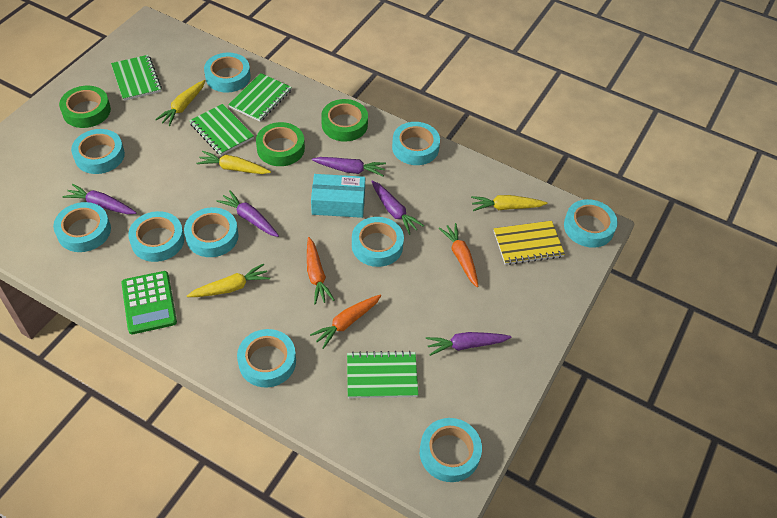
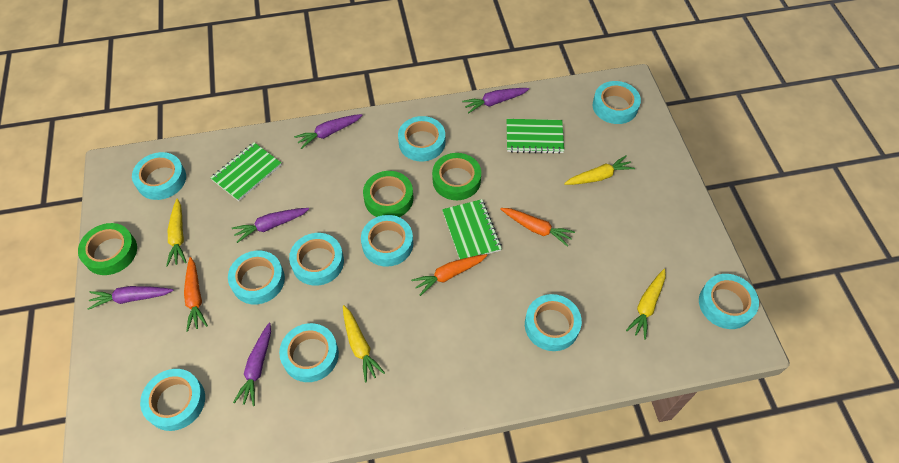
green calculator: [121,271,177,334] = 1 -> none = 0
green notebook: [111,55,162,101] [189,104,254,156] [228,73,292,122] [347,351,418,398] = 4 -> [210,142,282,201] [442,199,502,259] [507,119,564,154] = 3
turquoise box: [311,174,365,218] = 1 -> none = 0
yellow notebook: [494,221,565,265] = 1 -> none = 0

